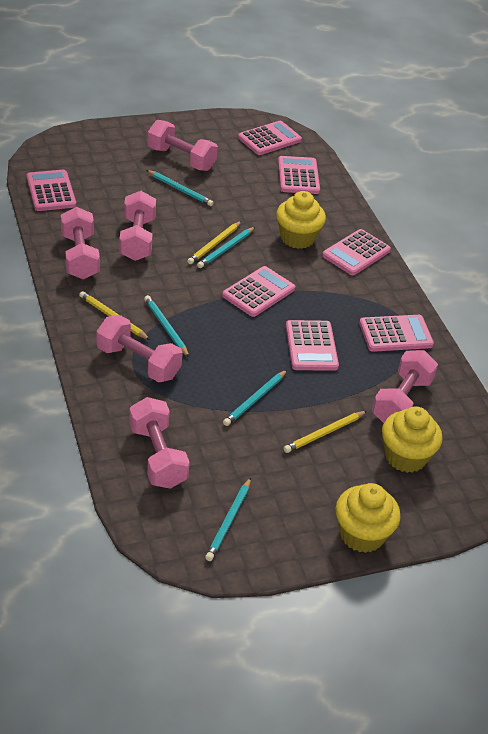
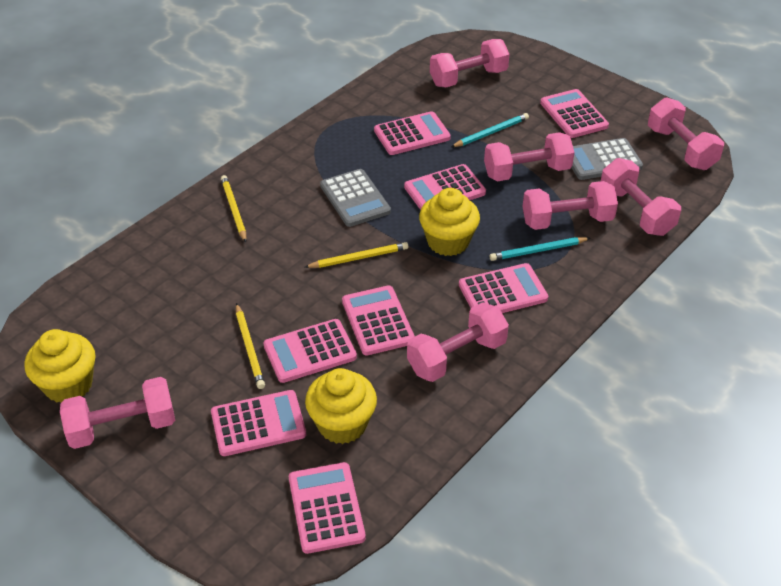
grey calculator: none = 0 -> [320,169,391,227] [571,138,643,180] = 2
pink calculator: [27,170,76,211] [222,266,295,317] [238,121,302,155] [278,156,320,194] [286,320,339,371] [322,229,391,275] [359,315,434,352] = 7 -> [211,390,306,456] [263,319,357,383] [289,462,366,554] [342,285,415,355] [374,111,451,155] [404,164,486,210] [459,263,548,313] [540,89,609,138] = 8
pink dumbbell: [61,207,100,279] [97,315,183,382] [119,191,156,261] [129,397,190,489] [147,120,218,171] [372,350,438,423] = 6 -> [60,377,175,449] [407,302,509,382] [430,39,510,88] [484,132,574,181] [522,181,618,230] [601,158,681,236] [648,97,724,170] = 7
turquoise pencil: [144,295,189,357] [147,170,214,206] [197,227,255,268] [205,477,251,561] [223,370,287,426] = 5 -> [451,113,529,147] [489,237,590,261] = 2

